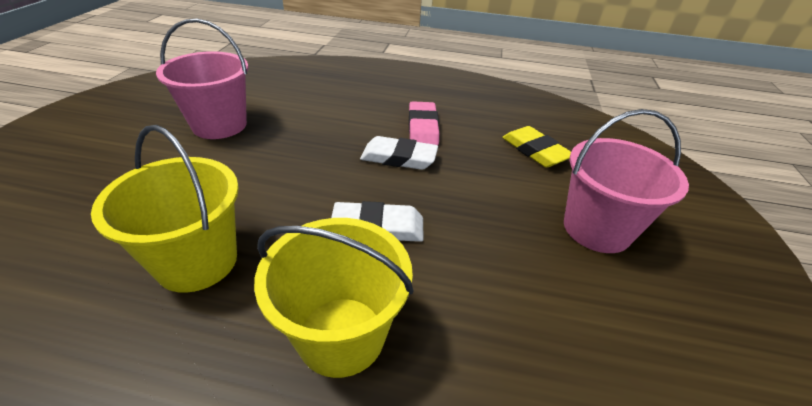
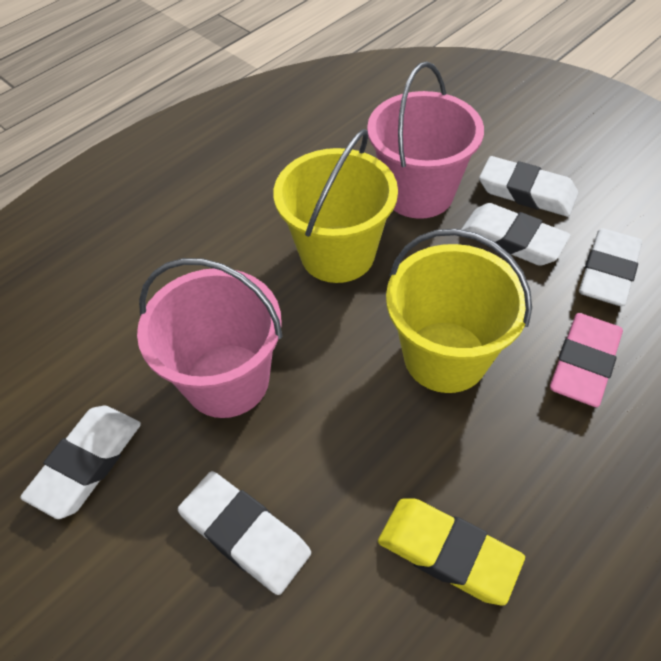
white eraser: [331,201,424,242] [360,136,438,170] = 2 -> [20,406,141,519] [178,471,311,595] [461,203,571,266] [479,156,578,217] [579,228,642,306] = 5

